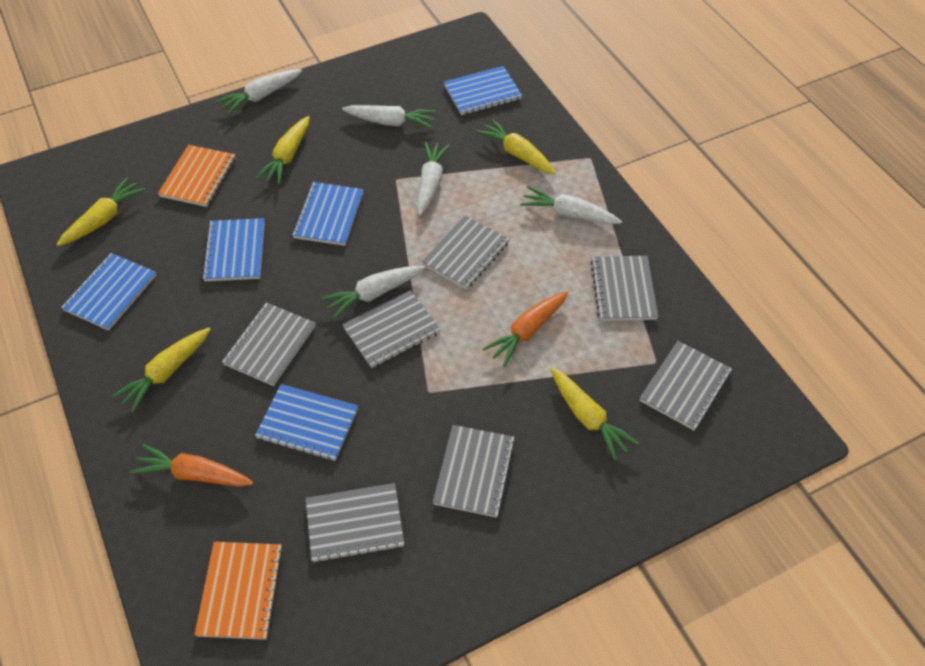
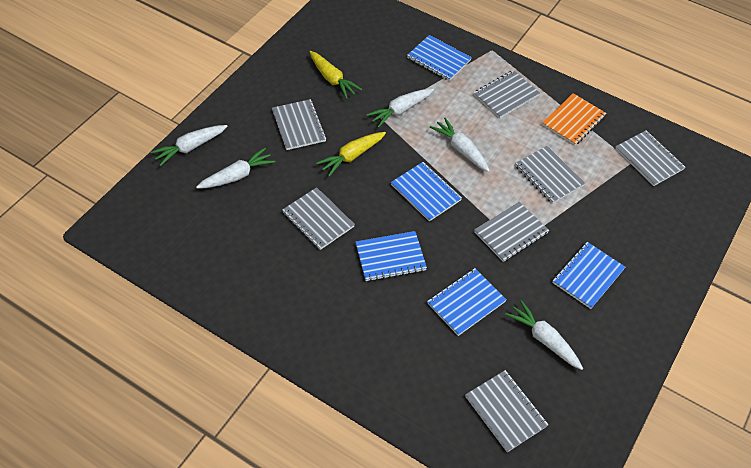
orange carrot: [130,444,254,487] [482,291,568,367] = 2 -> none = 0
orange notebook: [158,145,235,207] [195,542,283,640] = 2 -> [542,93,606,146] = 1
yellow carrot: [56,178,145,246] [112,328,211,413] [256,116,310,185] [476,119,556,174] [551,367,639,461] = 5 -> [309,51,362,99] [316,132,386,177] = 2

